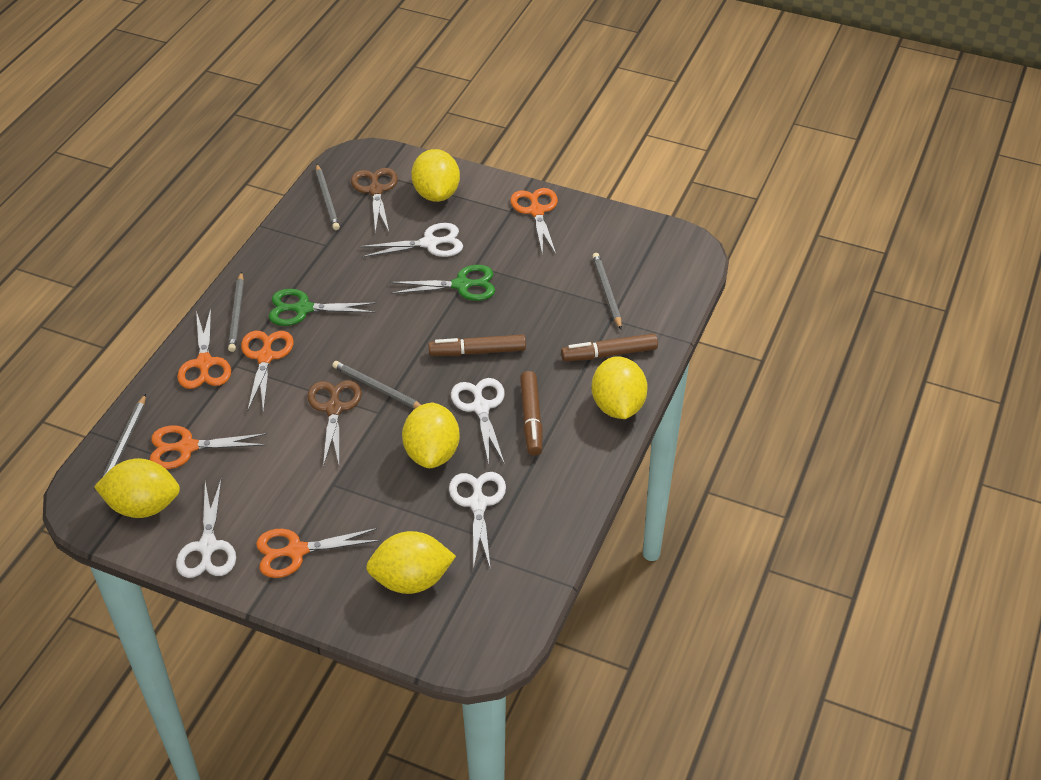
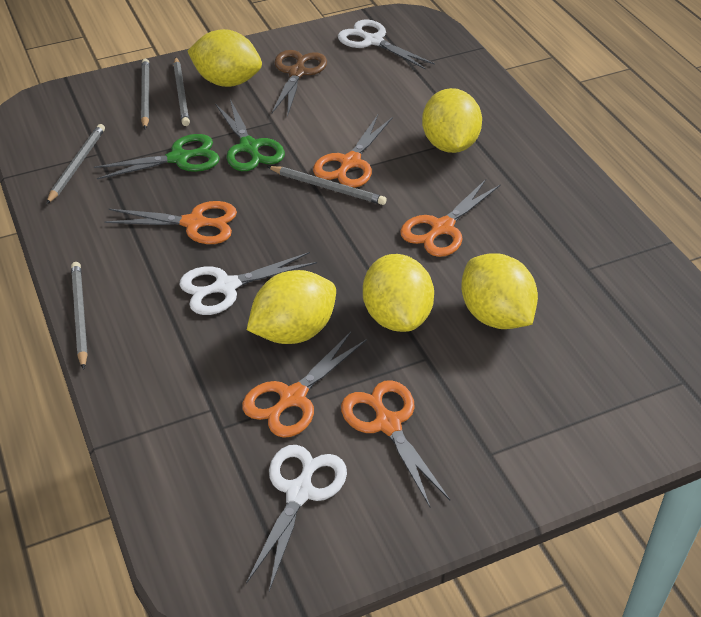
brown marker: [428,334,526,356] [520,371,542,455] [561,333,658,361] = 3 -> none = 0
brown scissors: [307,380,362,467] [351,168,398,233] = 2 -> [272,50,327,117] = 1
white scissors: [176,480,236,578] [360,223,463,257] [449,472,506,570] [451,378,505,465] = 4 -> [179,252,317,315] [246,445,347,591] [338,20,435,70] = 3

